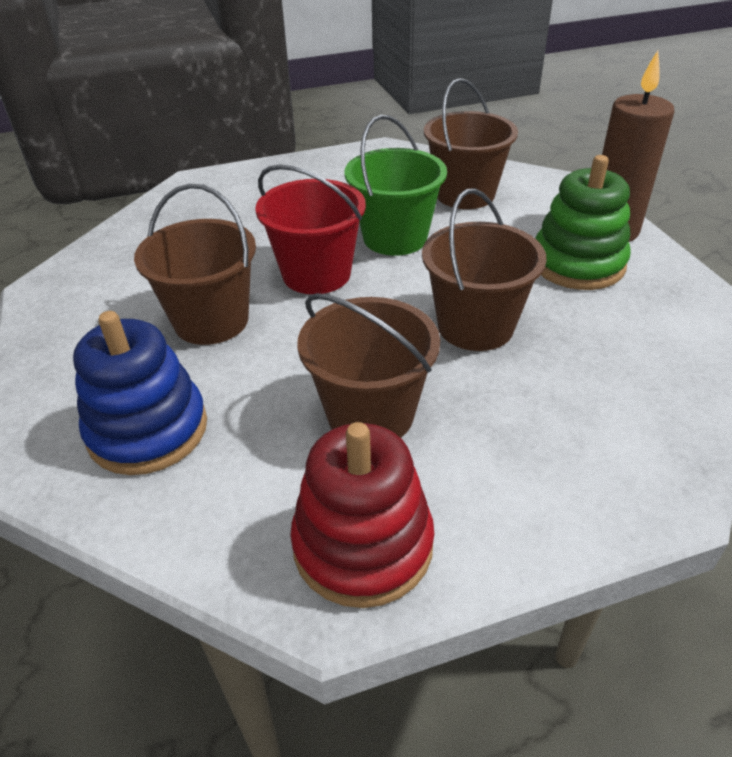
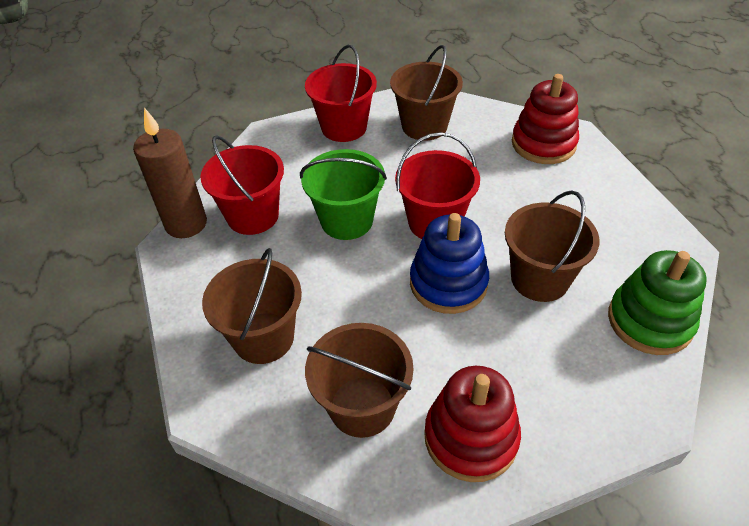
red bucket: [255,164,366,294] = 1 -> [201,135,284,235] [305,45,377,142] [395,132,480,239] = 3
red stacking toy: [290,422,434,608] = 1 -> [424,366,521,482] [512,74,579,164] = 2

